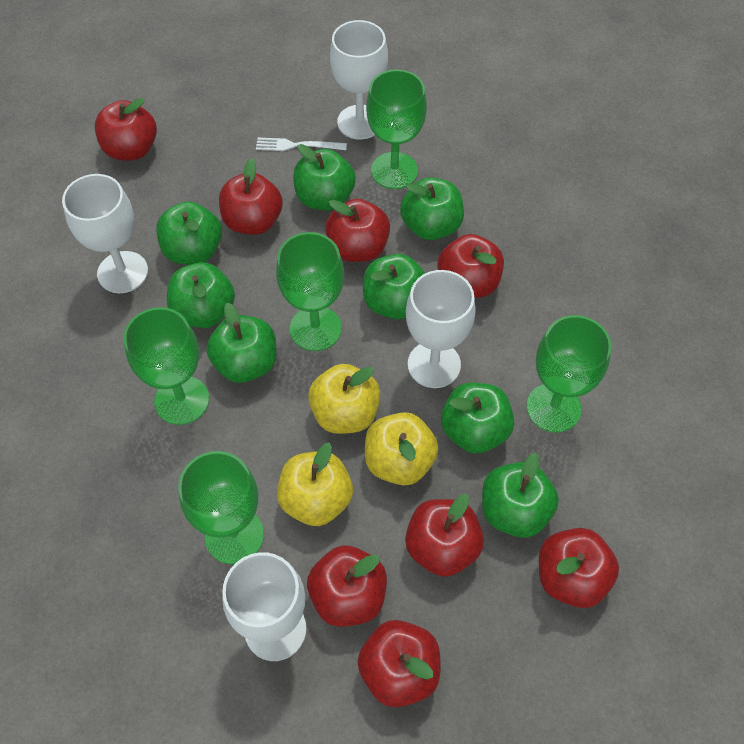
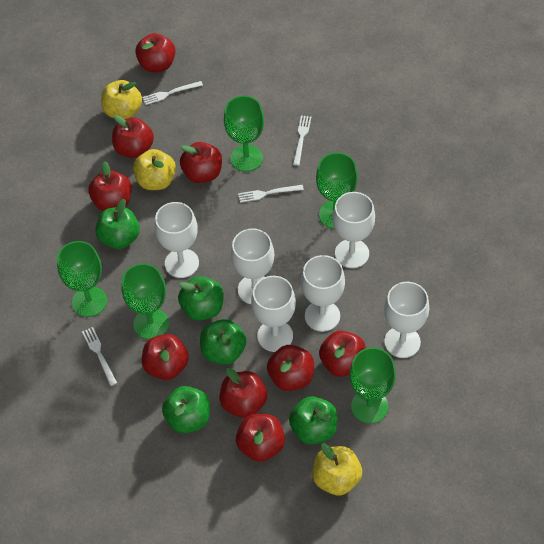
green apple: [156,201,222,265] [167,262,235,328] [206,303,277,383] [293,144,356,211] [363,254,425,319] [400,177,464,240] [441,383,514,453] [482,453,559,538] = 8 -> [95,199,140,249] [162,386,210,434] [178,276,224,321] [200,319,246,365] [289,396,337,444] = 5
red apple: [95,98,157,161] [219,158,283,235] [307,545,387,626] [325,199,390,262] [357,620,440,707] [405,494,484,577] [438,234,504,298] [539,528,619,608] = 8 -> [89,161,132,211] [112,115,154,158] [135,33,176,72] [142,334,189,380] [180,142,222,183] [219,368,267,418] [236,413,285,462] [267,345,314,391] [319,331,366,377] = 9
white fork: [256,138,347,151] = 1 -> [82,327,117,386] [142,81,203,105] [238,185,304,203] [293,115,311,166] = 4
white goblet: [62,174,148,293] [222,552,307,661] [330,20,388,140] [406,270,476,388] = 4 -> [155,202,199,278] [231,228,274,304] [251,276,296,352] [301,255,345,332] [332,192,375,268] [384,282,429,358] = 6

